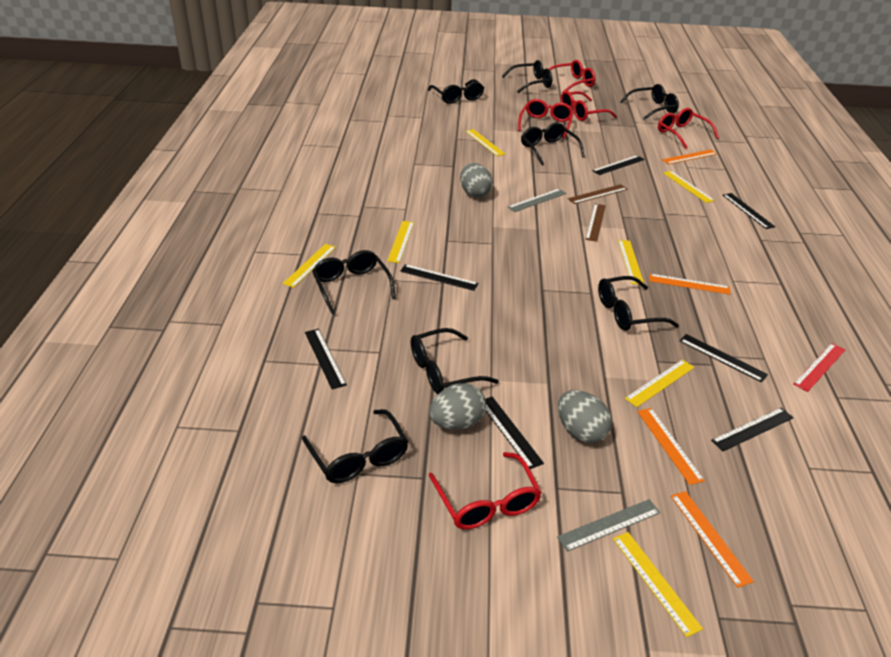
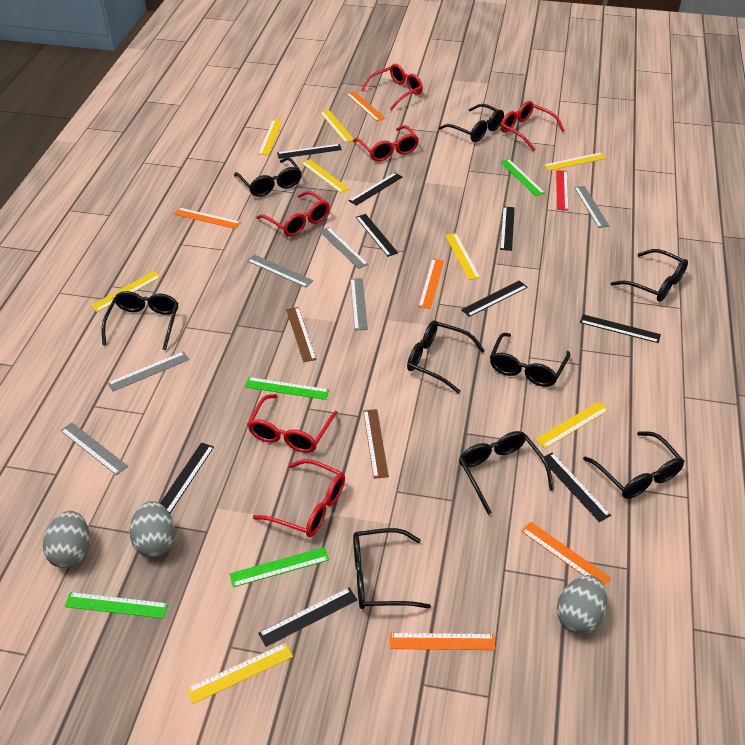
black glasses: [302,409,409,483] [312,250,396,315] [411,328,499,394] [428,79,484,104] [502,60,552,93] [521,123,585,165] [598,276,679,331] [620,84,679,120] = 8 -> [101,291,179,350] [234,157,301,197] [353,528,431,609] [407,320,485,394] [439,104,504,142] [459,431,554,515] [490,333,570,387] [583,431,685,499] [611,249,688,302] = 9
black ruler: [305,329,347,389] [400,264,479,291] [485,397,544,469] [592,155,645,175] [680,334,768,382] [711,408,794,451] [723,193,775,229] = 7 -> [160,443,214,513] [258,588,357,647] [277,144,342,159] [349,173,403,206] [356,214,398,257] [461,280,527,317] [500,206,515,251] [544,452,611,522] [580,314,661,343] = 9
green ruler: none = 0 -> [65,592,168,619] [229,547,329,587] [245,377,329,400] [500,159,545,196] = 4
grey ruler: [508,189,566,212] [557,499,660,552] = 2 -> [60,422,128,475] [107,351,189,392] [247,254,313,287] [319,227,369,269] [350,278,368,330] [574,186,609,228] = 6
orange ruler: [637,408,705,485] [649,274,730,295] [662,149,717,164] [671,491,754,588] = 4 -> [174,208,241,229] [347,91,385,121] [390,633,495,650] [418,259,444,309] [521,522,611,586] = 5
red glasses: [428,452,542,529] [518,99,574,138] [549,60,595,93] [560,91,617,121] [658,108,719,149] = 5 -> [247,394,338,453] [253,459,345,537] [256,191,330,237] [353,125,419,161] [361,64,423,110] [500,101,565,151] = 6
yellow ruler: [283,244,336,288] [387,221,414,263] [465,129,505,156] [613,532,703,637] [618,240,644,284] [625,359,694,407] [663,171,715,203] = 7 -> [90,271,161,312] [186,643,293,704] [258,120,282,155] [301,159,349,193] [320,110,354,143] [445,233,480,280] [535,401,608,449] [544,152,606,171] = 8

